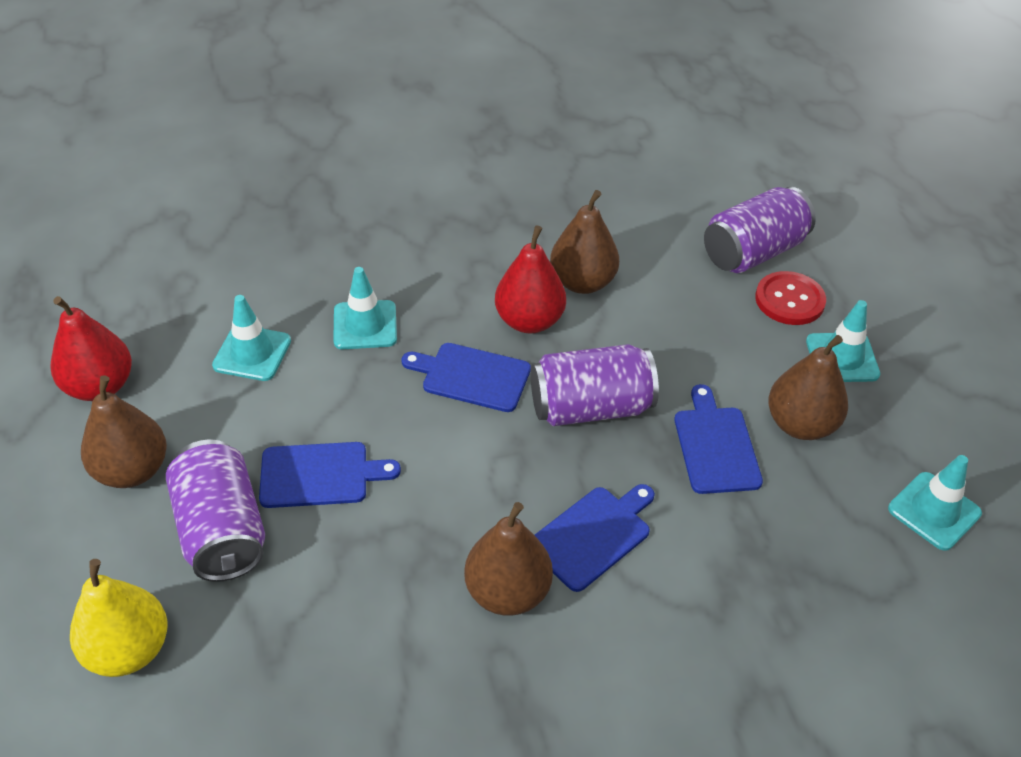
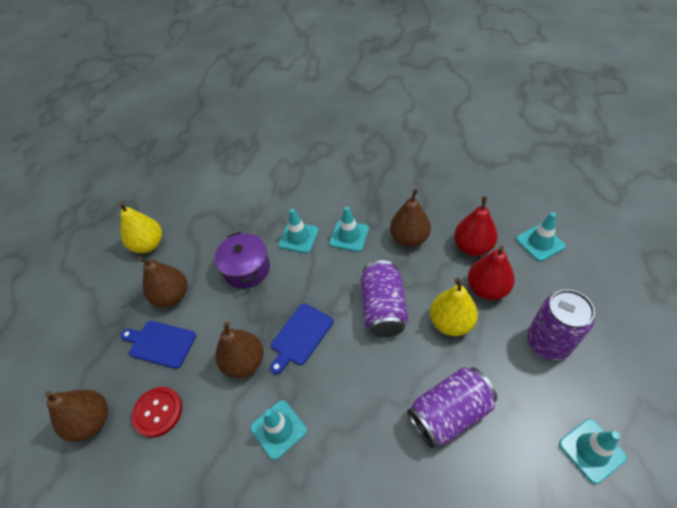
blue cutting board: [259,442,401,508] [401,343,531,412] [535,484,655,592] [675,384,763,494] = 4 -> [121,321,196,369] [270,303,333,374] = 2
purple pot: none = 0 -> [215,232,270,288] = 1
turquoise traffic cone: [212,295,291,381] [333,267,397,349] [806,300,880,382] [888,455,982,551] = 4 -> [250,400,307,460] [278,209,318,253] [329,207,369,252] [516,212,566,261] [559,419,627,484] = 5
yellow pear: [70,559,168,677] = 1 -> [119,202,162,253] [430,278,478,336] = 2

